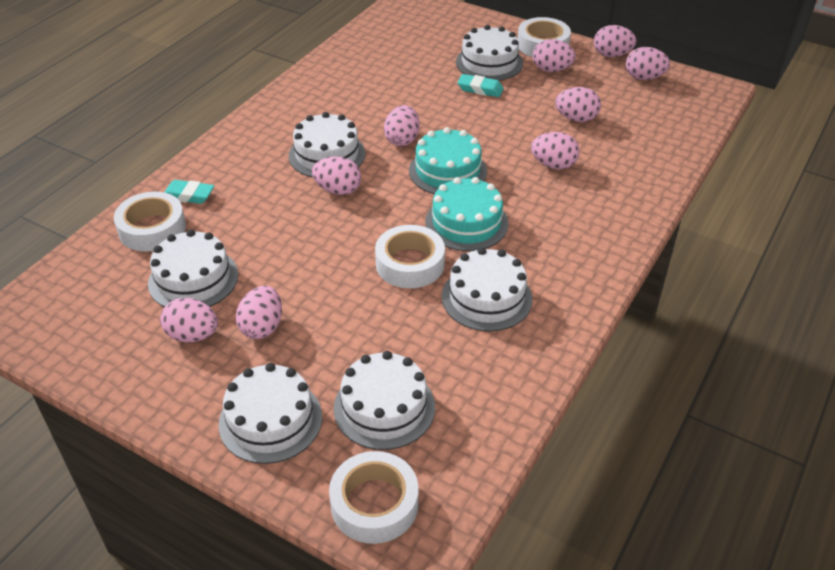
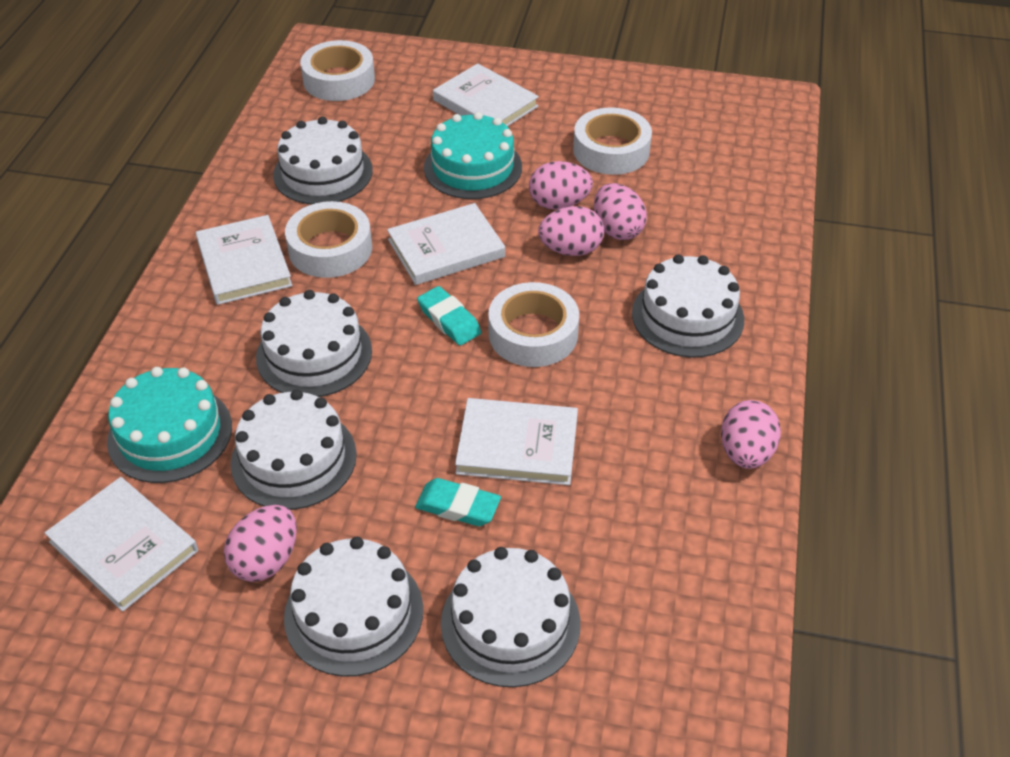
pink egg: [160,298,218,342] [236,286,282,339] [312,156,361,195] [384,105,420,146] [531,132,580,169] [533,39,576,72] [555,87,601,122] [594,25,637,57] [626,47,670,80] = 9 -> [224,505,297,582] [529,161,593,210] [538,206,604,256] [594,183,647,240] [721,400,781,469] = 5
white book: none = 0 -> [45,477,198,612] [196,215,292,305] [387,203,505,285] [433,63,539,126] [455,398,578,485] = 5

